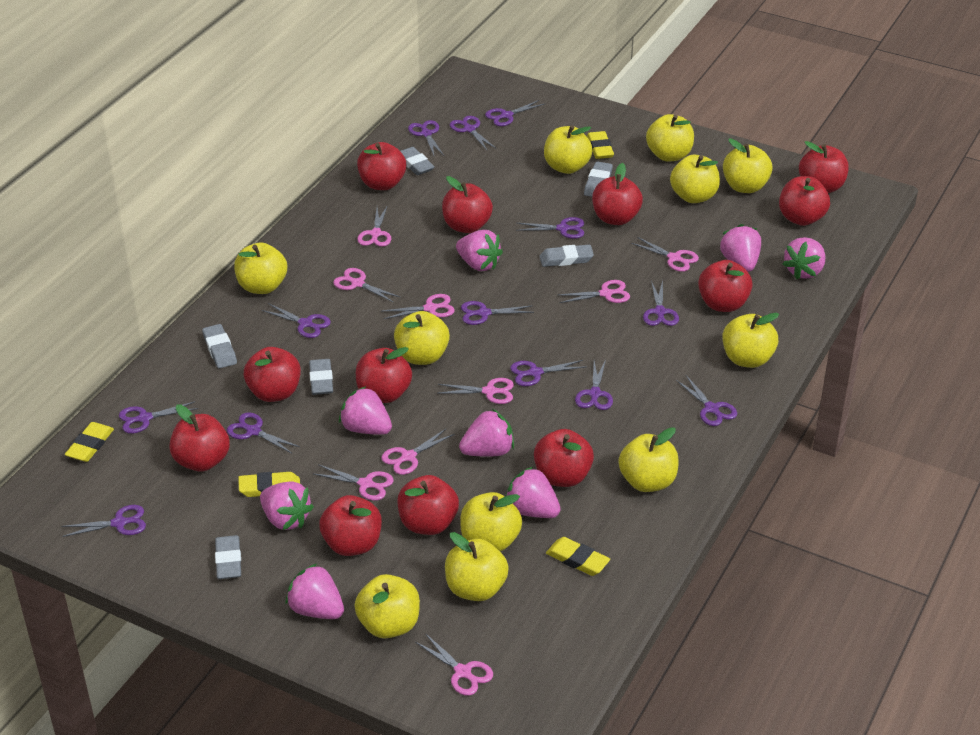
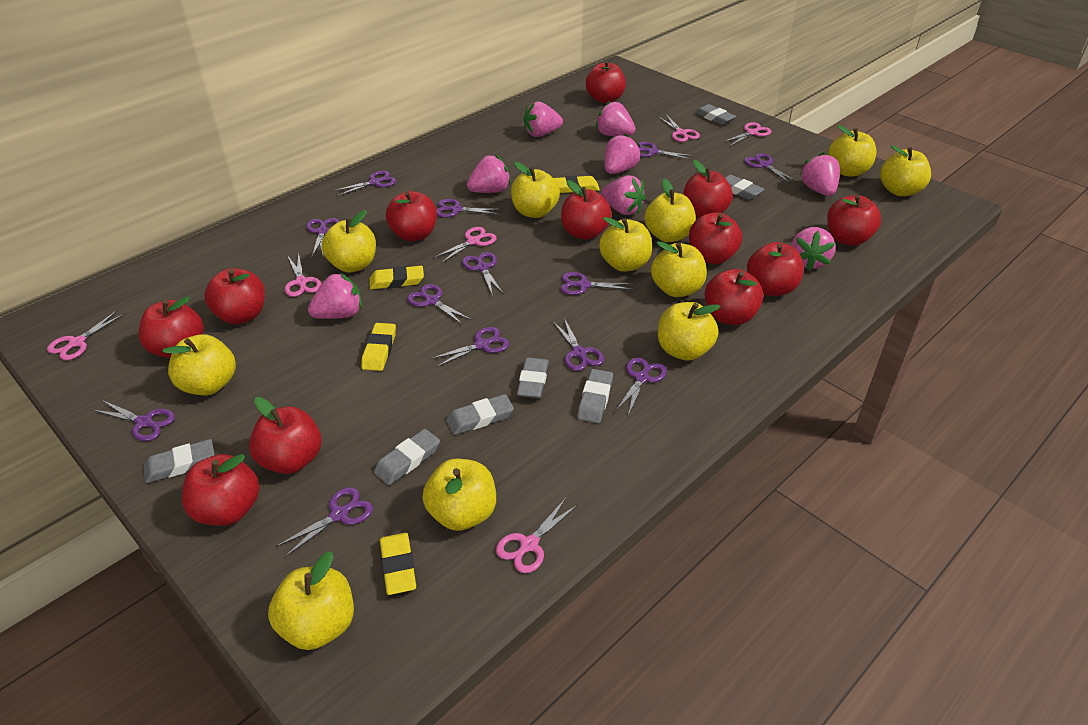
grey eraser: [202,324,237,368] [215,535,241,579] [309,359,333,395] [400,147,434,175] [539,244,594,267] [584,161,613,197] = 6 -> [143,439,214,483] [374,429,440,485] [446,394,514,435] [517,357,549,399] [577,369,613,423] [695,104,736,125] [725,175,765,200] = 7
pink scissors: [314,464,394,501] [333,268,400,303] [357,205,391,247] [381,428,454,475] [382,294,455,319] [415,633,493,696] [438,378,514,404] [558,280,630,303] [631,237,699,272] = 9 -> [47,310,125,360] [285,253,321,297] [434,227,497,263] [496,498,578,573] [659,115,700,142] [723,122,772,146] = 6

